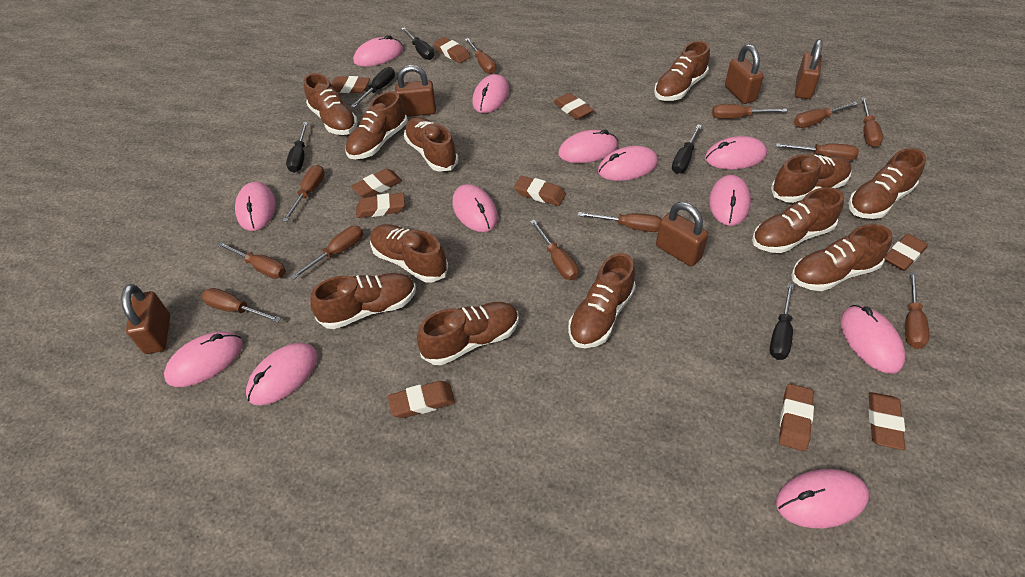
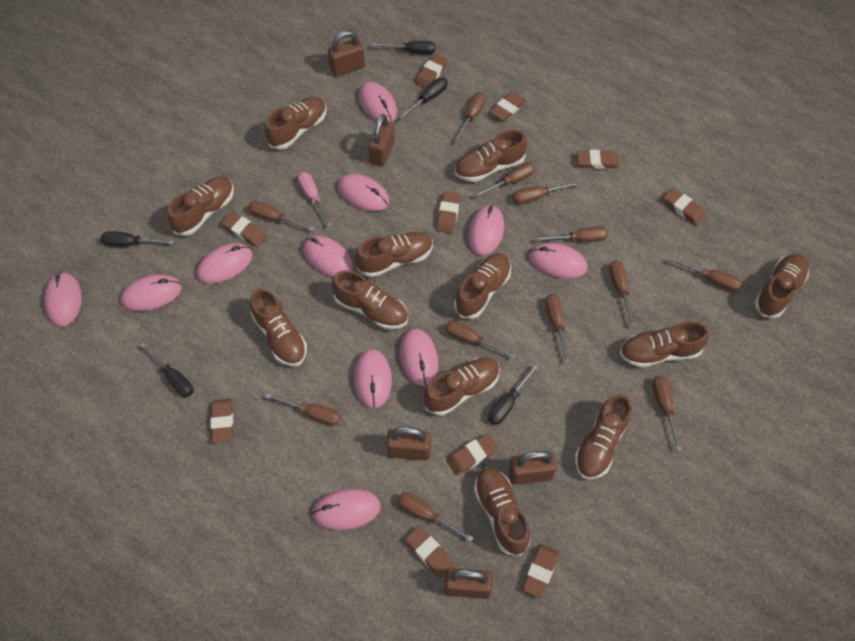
pink mouse: [164,332,243,387] [235,182,276,231] [246,343,318,405] [353,35,403,67] [452,184,498,232] [472,74,509,113] [558,130,618,163] [598,146,658,181] [705,136,767,169] [709,175,751,226] [776,469,869,528] [841,305,905,374] = 12 -> [44,272,82,327] [120,274,182,311] [196,243,253,284] [303,236,353,277] [311,489,381,530] [338,174,389,211] [354,349,392,409] [358,82,397,122] [399,329,438,386] [468,205,504,255] [529,243,587,279] = 11
pink screwdriver: none = 0 -> [298,172,332,227] = 1

